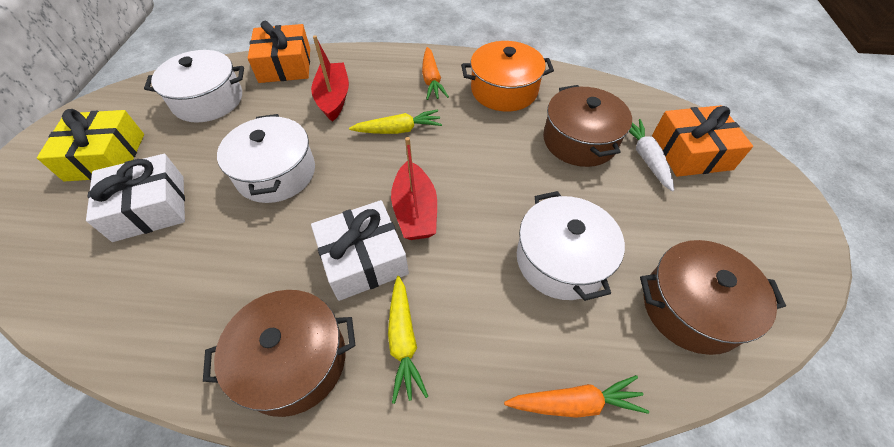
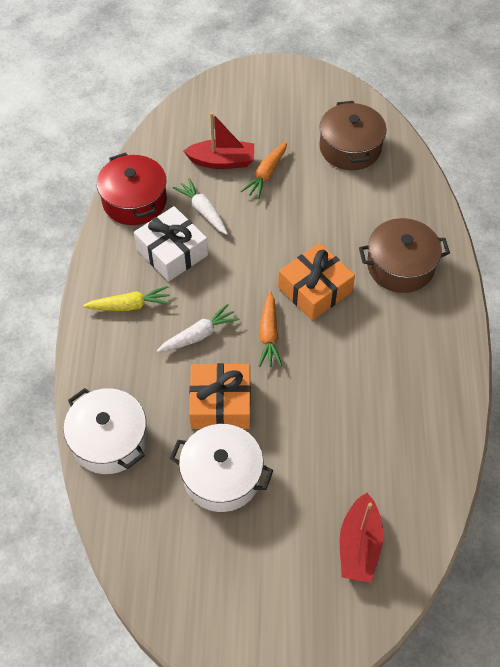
brown pot: [203,290,356,417] [543,85,632,167] [640,240,786,355] = 3 -> [319,101,387,170] [359,218,450,293] = 2
orange pot: [461,41,554,111] = 1 -> none = 0
red pot: none = 0 -> [97,152,167,225] = 1
white carrot: [629,119,674,192] = 1 -> [157,304,240,352] [173,178,228,235] = 2
white gift: [86,154,185,242] [311,200,409,301] = 2 -> [134,206,208,282] = 1
white pot: [144,50,244,123] [217,114,315,203] [517,191,625,301] = 3 -> [63,388,147,474] [170,424,273,512] = 2
yellow carrot: [349,110,442,134] [388,276,429,404] = 2 -> [83,286,171,311] = 1
yellow gift: [37,109,144,182] = 1 -> none = 0

